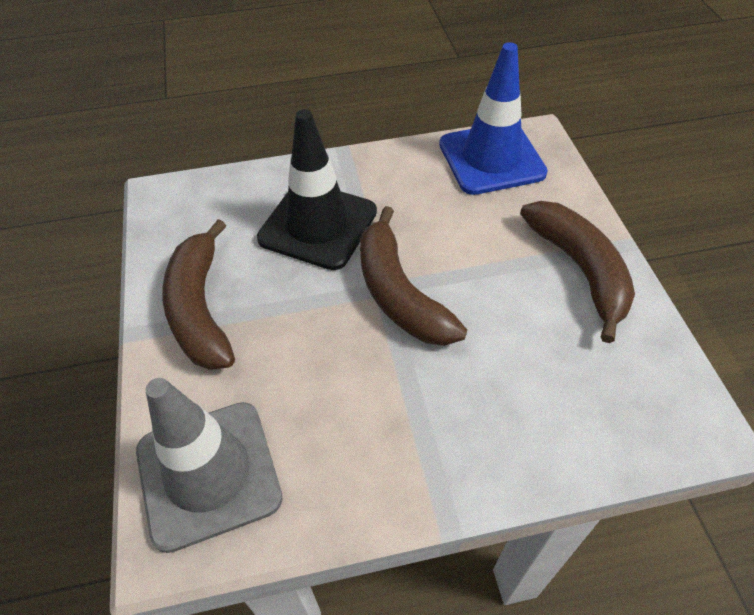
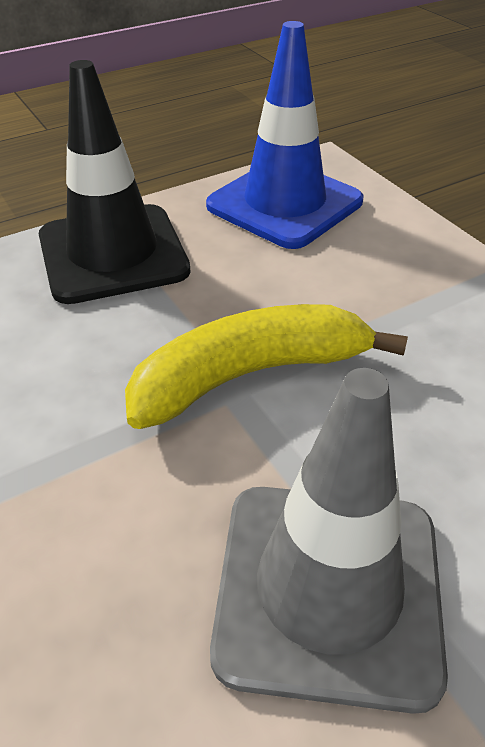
brown banana: [162,219,235,370] [360,206,467,346] [520,201,635,343] = 3 -> none = 0
yellow banana: none = 0 -> [125,304,408,429] = 1

